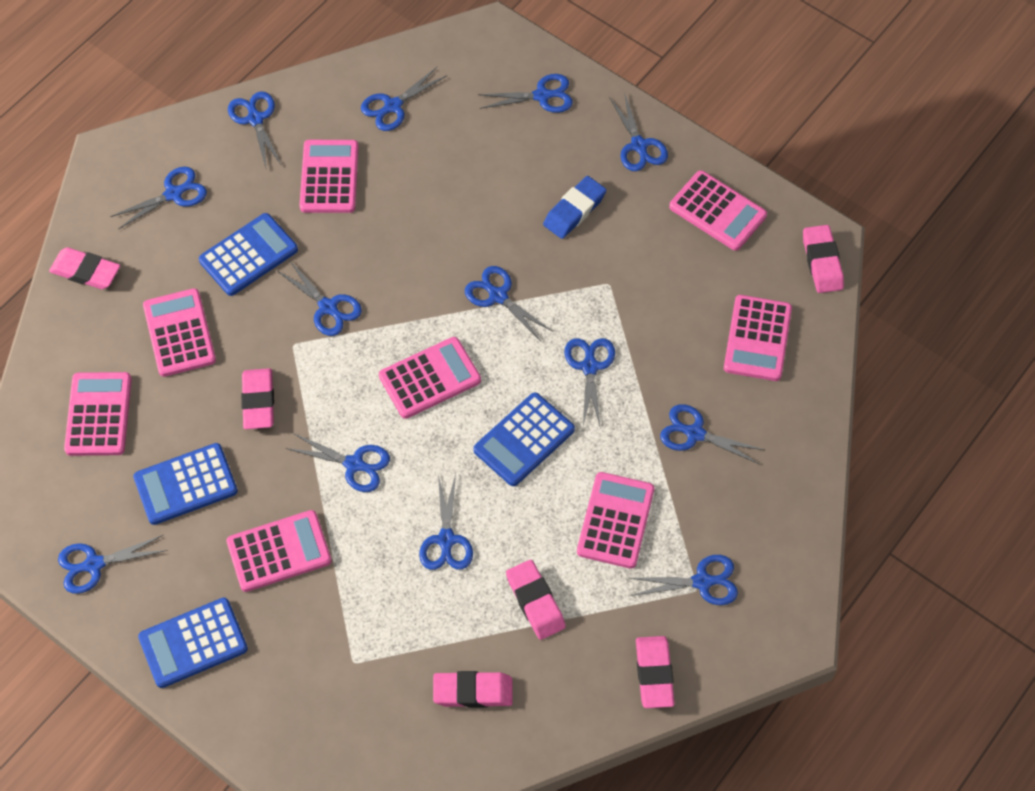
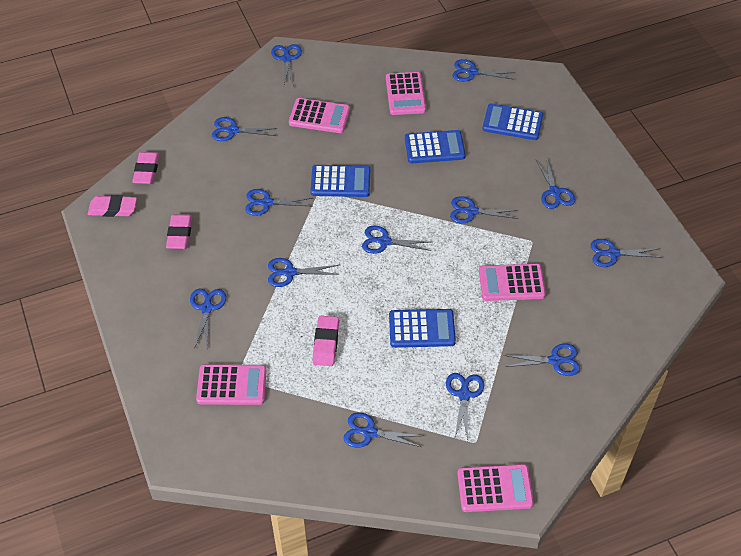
blue eraser: [543,176,606,239] = 1 -> none = 0
pink calculator: [64,372,132,456] [143,288,216,377] [226,510,332,592] [300,140,359,213] [379,337,481,419] [577,472,654,569] [669,170,767,251] [724,295,792,381] = 8 -> [196,364,267,405] [289,98,350,133] [386,72,426,115] [457,464,534,512] [479,264,546,301] = 5
pink eraser: [49,247,120,289] [241,368,274,429] [433,671,513,708] [506,560,566,640] [636,636,675,708] [803,225,844,293] = 6 -> [88,195,137,217] [132,152,159,184] [166,214,192,249] [313,316,339,366] = 4

